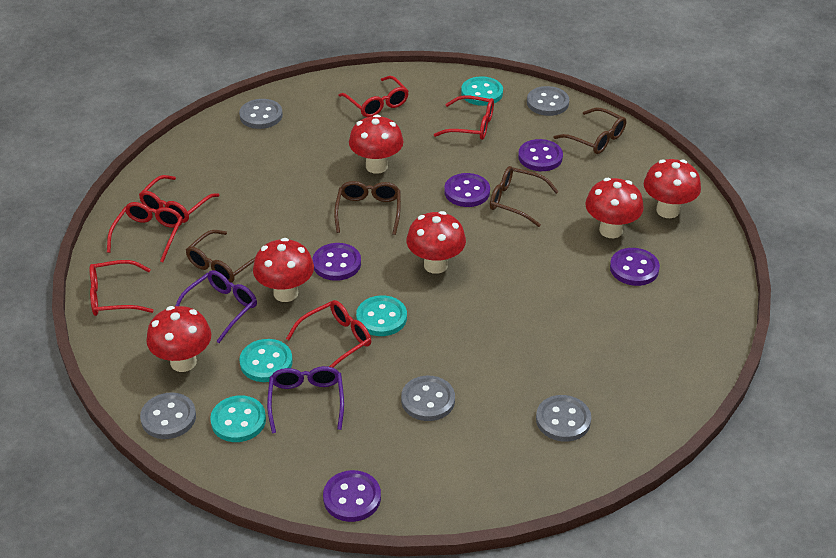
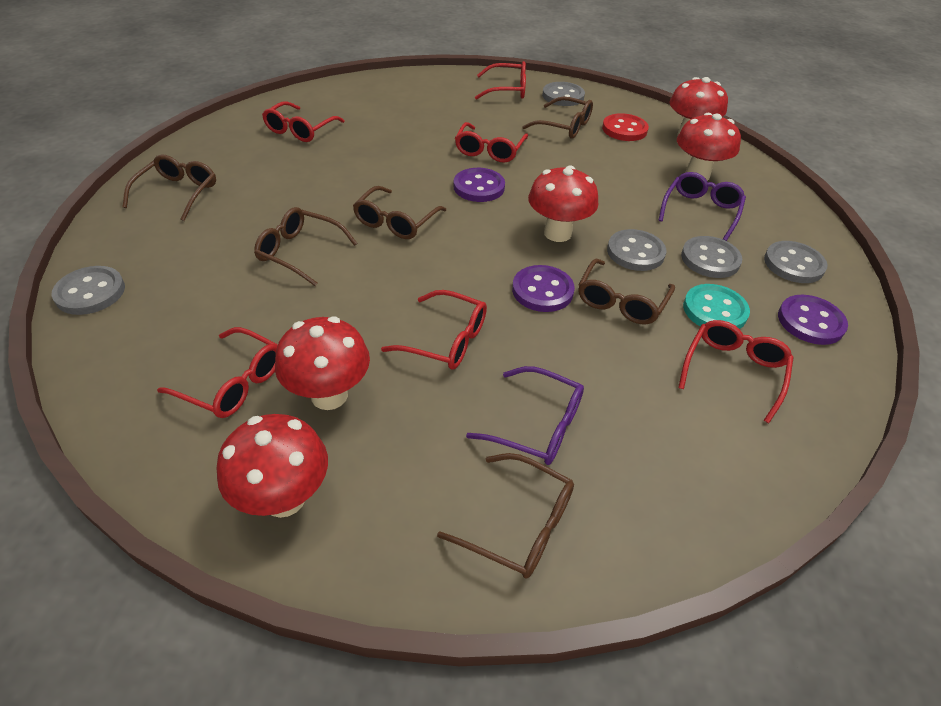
brown glasses: [186,230,255,283] [334,181,401,235] [490,166,559,227] [554,108,626,154] = 4 -> [123,154,216,221] [254,207,357,286] [353,186,446,239] [437,453,574,579] [522,97,593,138] [579,259,675,324] = 6
purple button: [313,243,361,281] [323,470,381,522] [444,173,490,207] [518,139,563,171] [610,248,660,286] = 5 -> [454,168,505,202] [512,265,575,312] [778,295,848,345] = 3
red button: none = 0 -> [602,113,649,141] = 1
red mushroom: [146,306,211,372] [253,238,314,302] [349,115,404,174] [406,211,466,274] [585,178,644,238] [644,159,701,218] = 6 -> [216,414,328,518] [275,316,370,410] [528,166,598,242] [669,77,728,136] [677,113,741,181] = 5
turquoise button: [210,396,266,442] [239,339,293,382] [356,295,407,336] [461,76,503,106] = 4 -> [683,284,750,329] = 1

